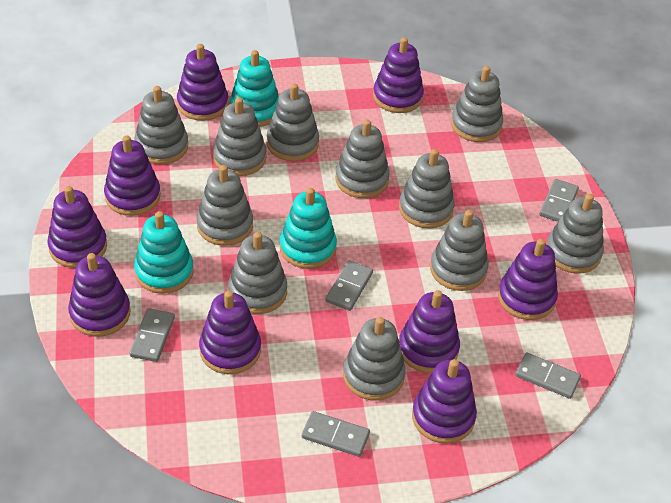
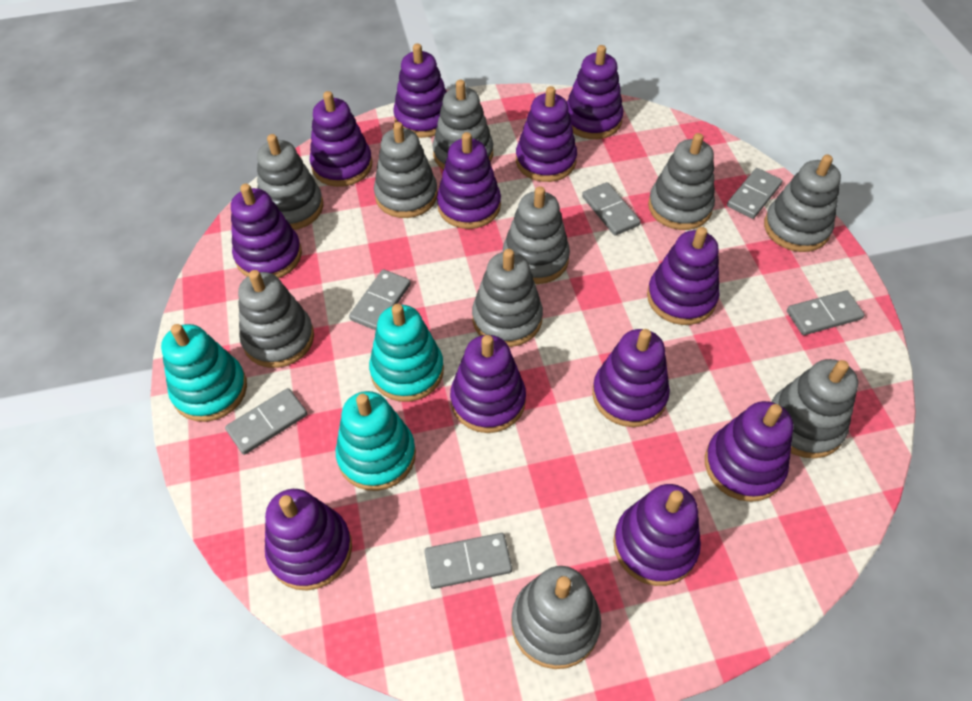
grey domino: [129,308,175,362] [302,411,370,457] [325,260,373,311] [515,352,581,399] [540,179,579,222] = 5 -> [225,388,307,455] [349,269,411,331] [424,533,512,589] [582,182,641,235] [727,168,782,219] [787,290,865,335] = 6
grey stacking toy: [134,86,188,164] [197,165,253,246] [213,97,267,176] [228,232,287,314] [267,83,319,161] [335,120,390,198] [343,317,406,401] [399,149,455,228] [430,210,488,291] [451,66,503,142] [546,194,604,274] = 11 -> [238,270,314,368] [257,134,323,230] [374,122,438,218] [433,80,493,170] [472,249,543,347] [503,186,570,284] [511,566,601,669] [648,133,715,230] [764,155,841,252] [772,359,858,459] = 10
purple stacking toy: [48,186,107,268] [68,253,131,337] [104,135,161,216] [177,44,228,121] [199,291,261,374] [373,37,424,113] [399,290,460,373] [412,359,477,444] [498,239,558,320] = 9 -> [231,184,302,278] [265,489,352,590] [310,91,372,187] [393,43,447,138] [437,132,501,229] [450,335,526,433] [516,86,577,182] [567,45,623,139] [592,329,670,427] [613,484,701,586] [647,227,720,325] [705,401,793,502] = 12

